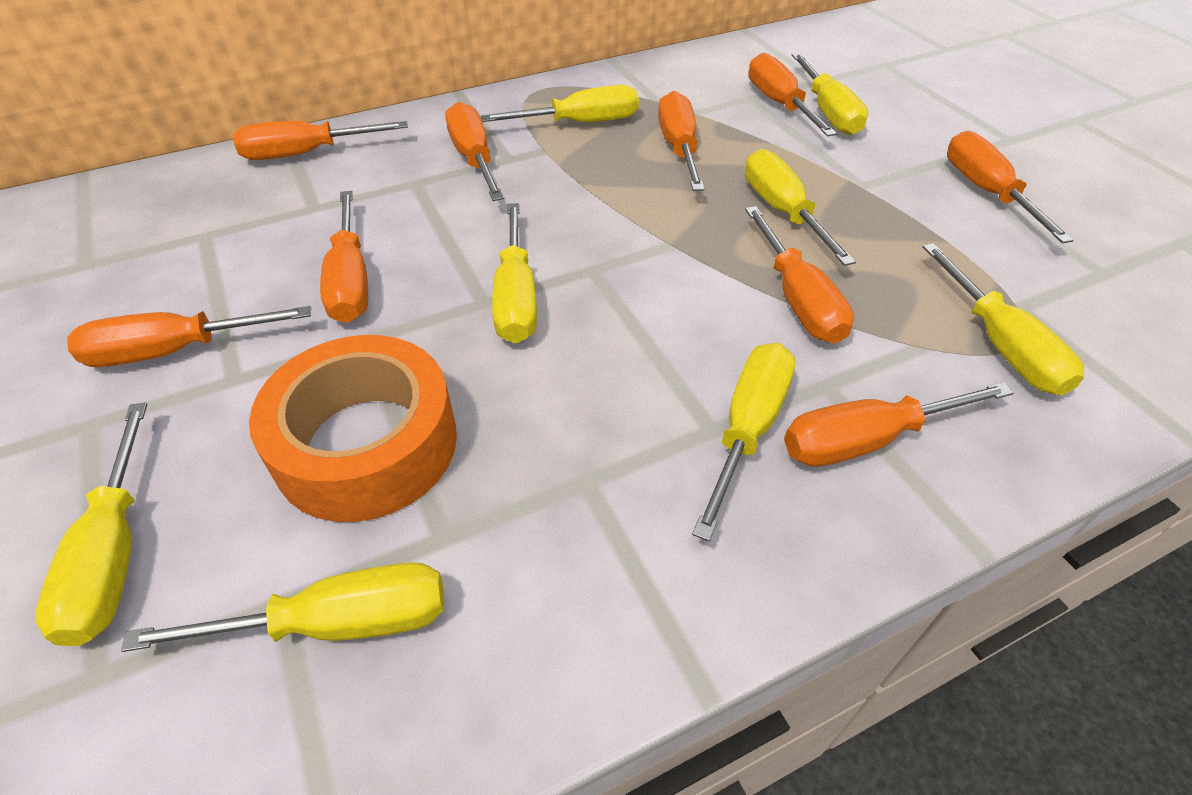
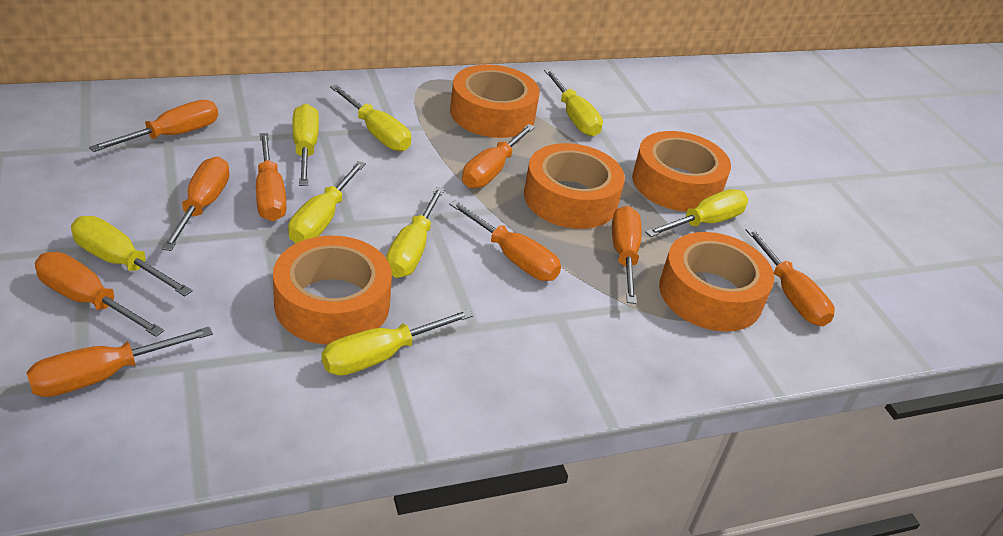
orange tape: [249,335,457,522] = 1 -> [273,236,392,345] [450,65,540,138] [524,143,625,229] [632,131,731,212] [659,232,774,332] = 5

